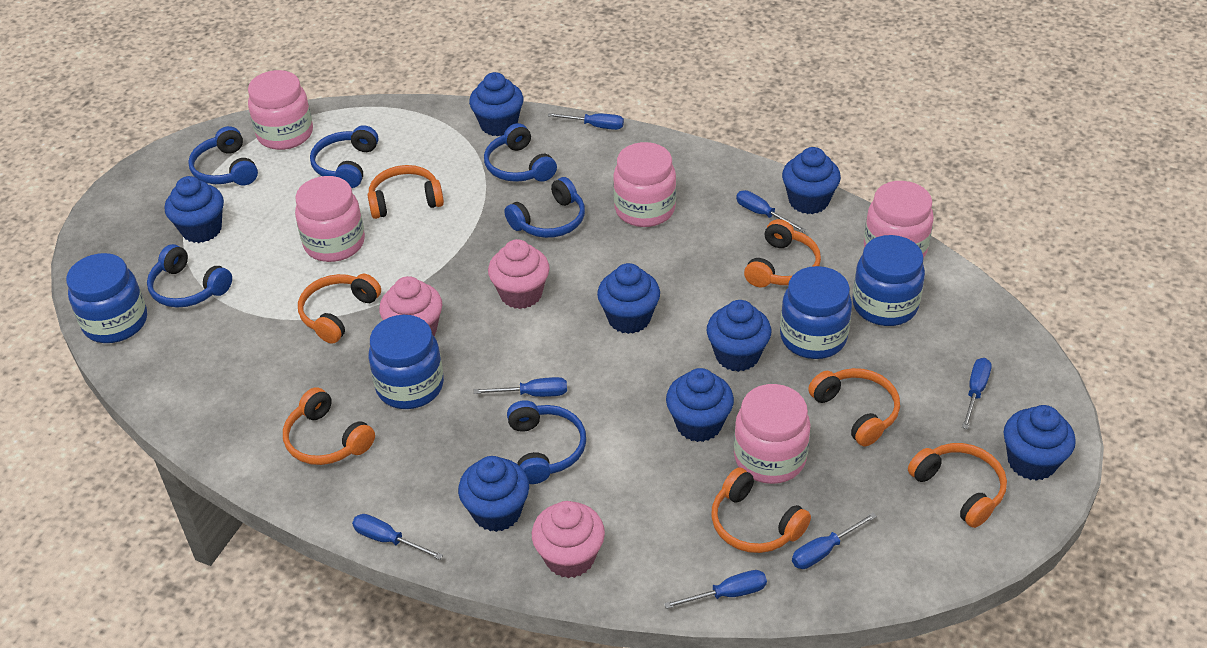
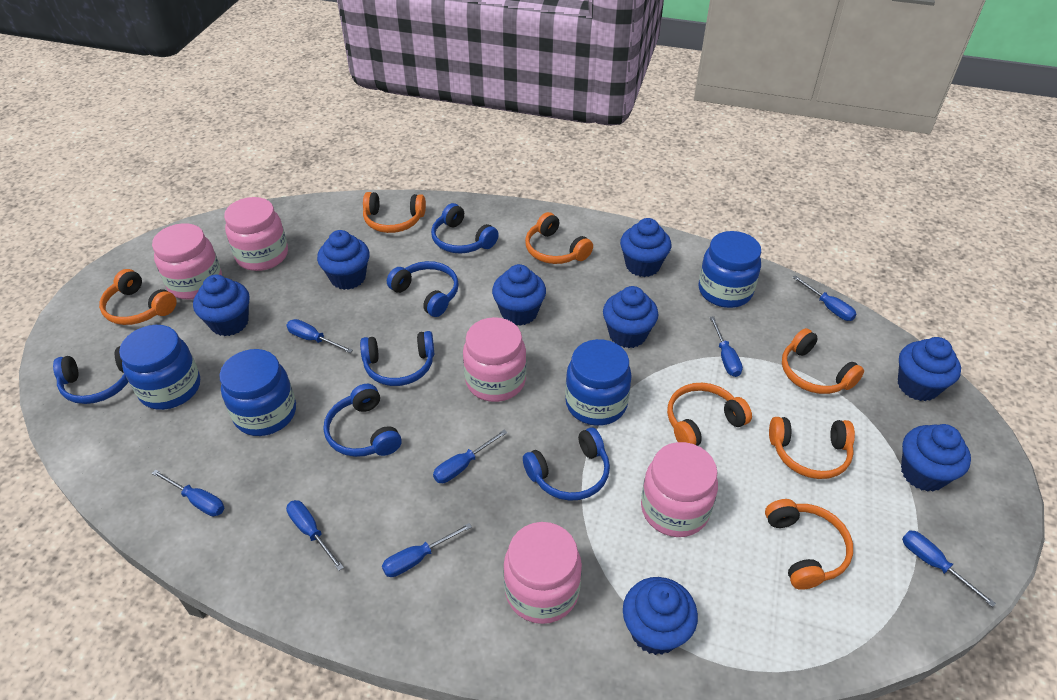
blue screwdriver: [352,514,443,560] [474,377,567,397] [548,113,624,130] [664,570,767,609] [736,190,806,233] [792,512,877,569] [962,358,992,429] = 7 -> [151,469,225,516] [286,319,353,353] [286,500,344,571] [382,523,472,577] [433,430,507,483] [710,316,743,377] [792,275,856,321] [902,530,996,607] = 8
pink cupcake: [379,276,443,336] [488,239,550,309] [532,501,605,578] = 3 -> none = 0

